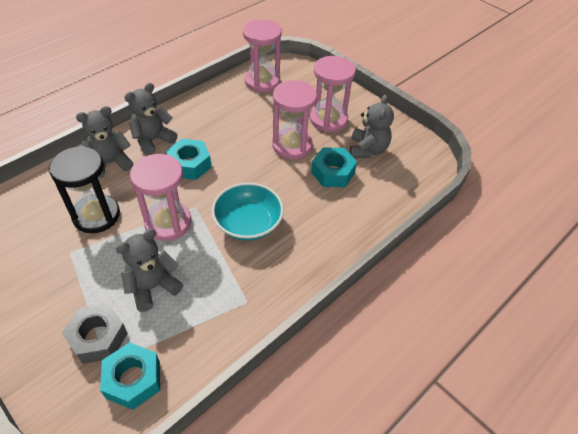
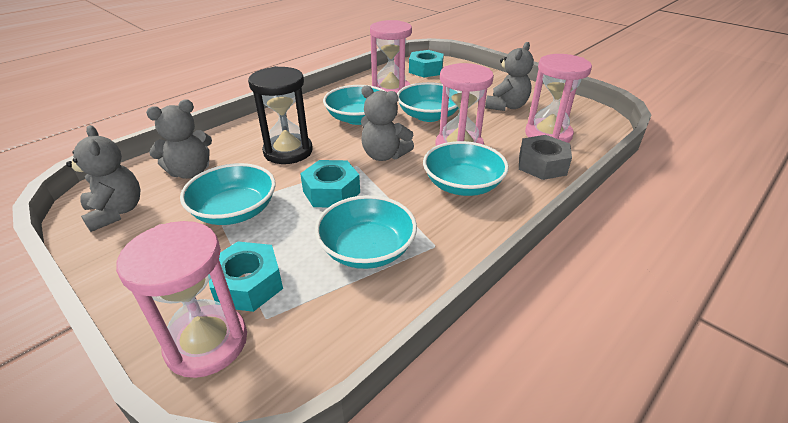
turquoise bowl: [212,182,284,241] = 1 -> [180,163,276,225] [315,195,417,269] [323,85,385,125] [397,82,458,122] [423,141,509,196] = 5

